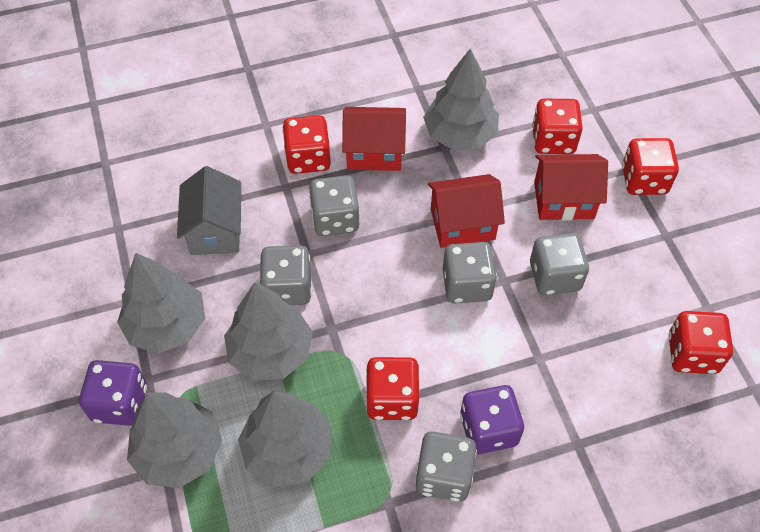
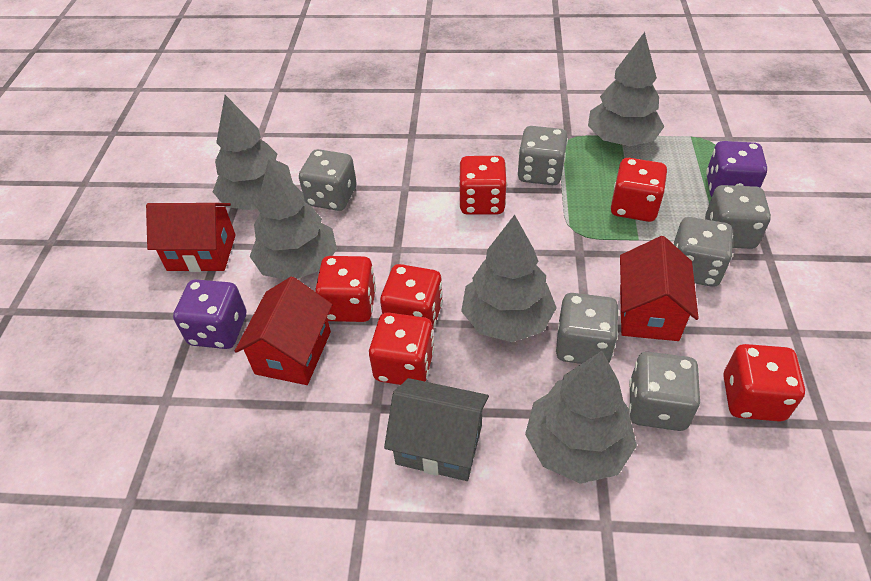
grey dice: [259,245,312,305] [309,175,359,236] [416,431,477,502] [443,242,497,304] [530,233,589,296] = 5 -> [299,149,357,211] [518,126,568,185] [556,293,619,364] [629,352,700,431] [673,217,733,287] [705,185,771,249] = 6
red dice: [282,115,331,174] [366,357,419,420] [532,99,583,154] [622,138,679,195] [668,311,733,374] = 5 -> [315,256,376,322] [369,312,435,385] [380,264,443,330] [459,156,507,215] [611,158,667,222] [723,344,805,422] = 6

